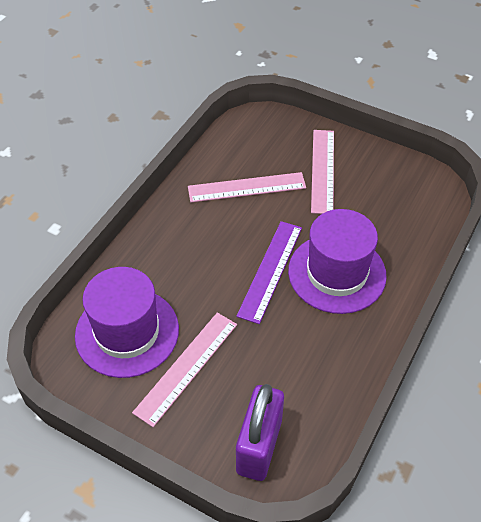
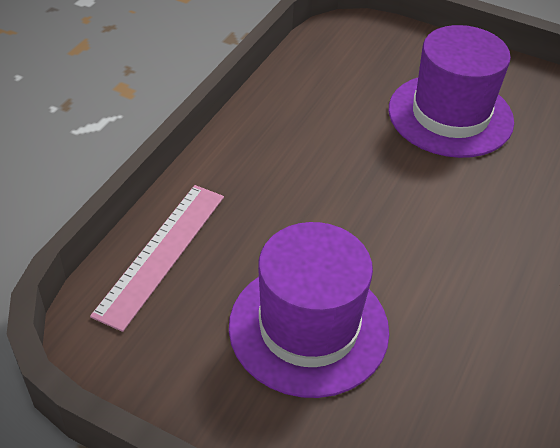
pink ruler: [132,312,237,427] [188,172,306,202] [311,130,334,214] = 3 -> [90,185,224,332] = 1
purple padlock: [236,384,284,481] = 1 -> none = 0
purple ruler: [236,221,302,324] = 1 -> none = 0

